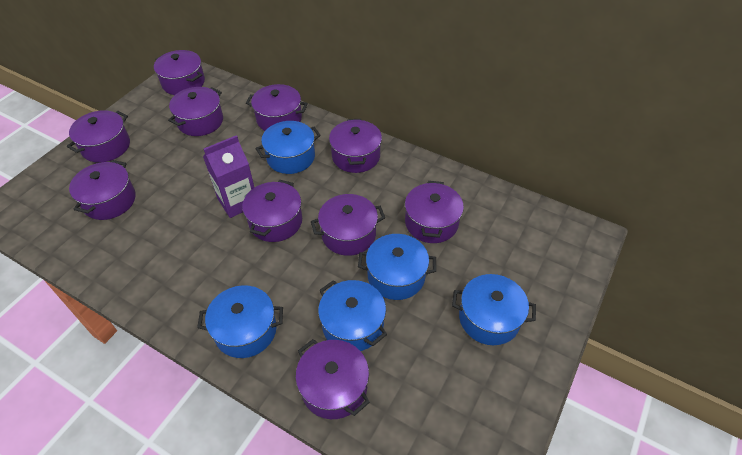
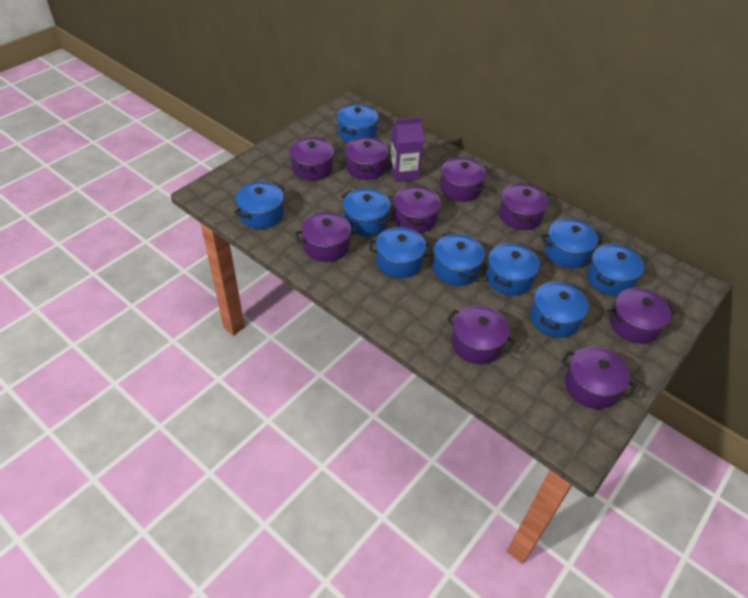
blue pot: [197,285,283,358] [255,121,321,174] [318,280,387,351] [358,234,436,300] [452,274,536,345] = 5 -> [234,182,284,229] [337,104,378,143] [341,188,392,236] [369,227,432,278] [433,232,485,286] [486,243,540,296] [530,281,589,338] [541,219,604,268] [587,244,644,296] = 9
purple pot: [67,110,130,163] [69,160,136,220] [154,50,205,95] [168,87,223,136] [242,180,302,242] [246,84,308,131] [295,339,370,419] [311,194,385,256] [329,119,382,173] [405,181,464,243] = 10 -> [290,137,334,181] [295,212,358,262] [345,137,389,180] [393,185,441,233] [440,157,486,202] [447,305,515,364] [499,183,549,230] [562,346,636,409] [608,288,676,344] = 9

